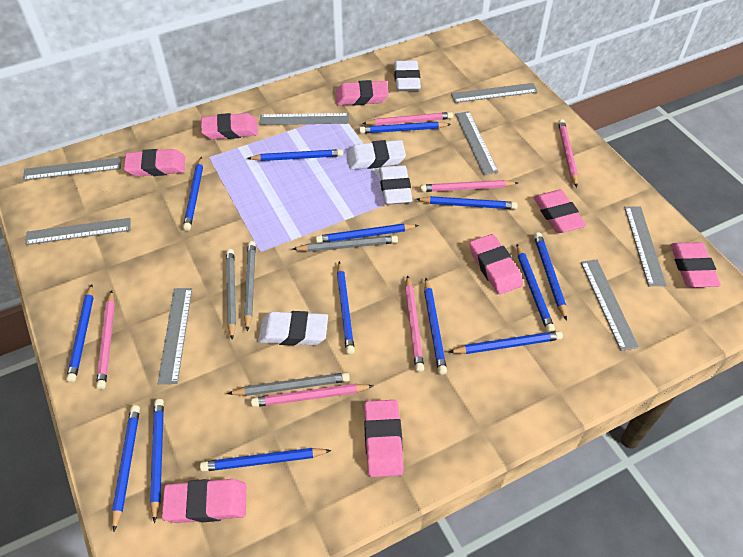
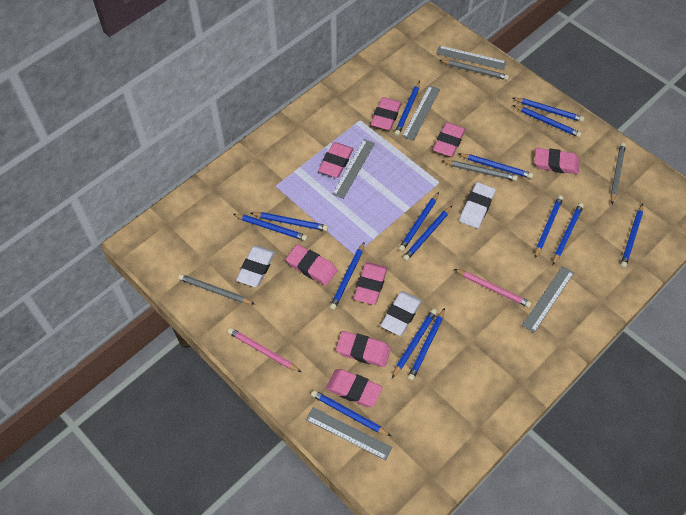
blue pencil: [66,284,94,383] [112,405,140,532] [150,399,164,523] [183,157,203,231] [200,448,332,472] [247,149,343,161] [316,224,419,243] [337,261,355,355] [359,122,451,134] [416,196,517,209] [424,278,447,375] [449,331,563,354] [517,244,555,332] [534,232,567,321] = 14 -> [233,214,308,241] [251,212,328,231] [311,390,391,436] [330,241,365,310] [392,309,437,378] [394,81,420,136] [398,192,439,252] [403,206,452,261] [408,308,445,381] [459,154,533,179] [513,98,584,122] [513,105,582,138] [535,195,563,258] [553,203,584,265] [620,204,643,268] = 15
grey ruler: [23,158,121,180] [25,218,131,245] [158,288,192,384] [259,113,349,125] [451,83,538,103] [455,111,498,175] [581,259,639,351] [624,206,666,286] = 8 -> [306,407,392,460] [332,139,375,199] [402,85,440,141] [436,45,507,70] [522,266,574,333] = 5
pink pencil: [96,290,115,390] [251,384,373,407] [362,112,453,126] [405,275,424,372] [420,180,518,192] [558,119,578,187] = 6 -> [228,328,301,372] [454,269,532,308] = 2
white eraser: [258,311,328,346] [347,140,406,170] [379,165,413,205] [394,60,421,91] = 4 -> [236,245,275,287] [380,291,422,336] [459,182,495,229] = 3

